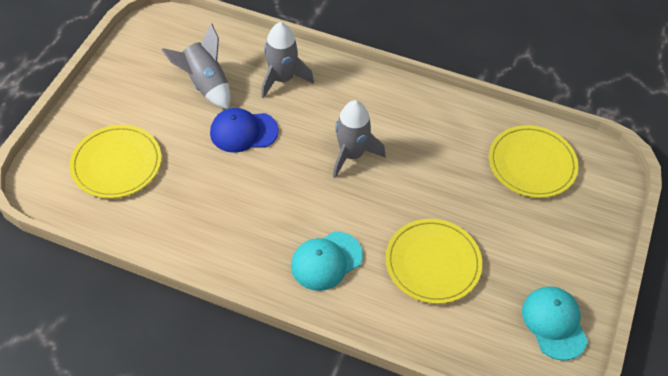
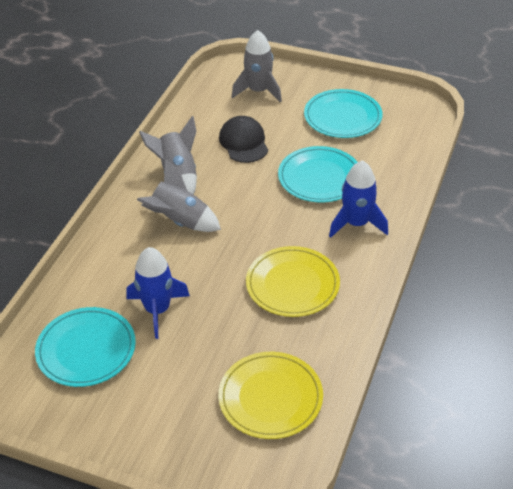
black cap: none = 0 -> [219,116,268,163] = 1
blue cap: [210,108,279,153] = 1 -> none = 0
blue rocket: none = 0 -> [126,247,190,339] [329,161,388,238] = 2
turquoise cap: [291,232,363,291] [522,286,588,361] = 2 -> none = 0
turquoise plate: none = 0 -> [35,307,136,387] [278,146,357,203] [304,89,383,138] = 3
yellow plate: [70,125,161,198] [385,219,482,304] [489,125,579,198] = 3 -> [218,352,323,439] [246,246,340,317] = 2

